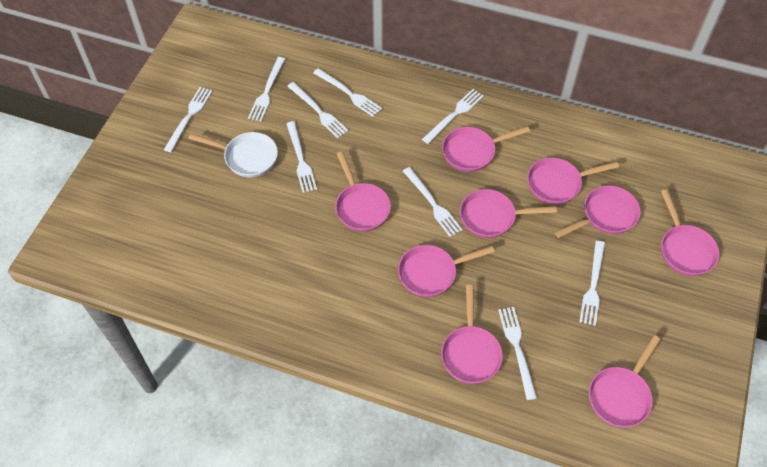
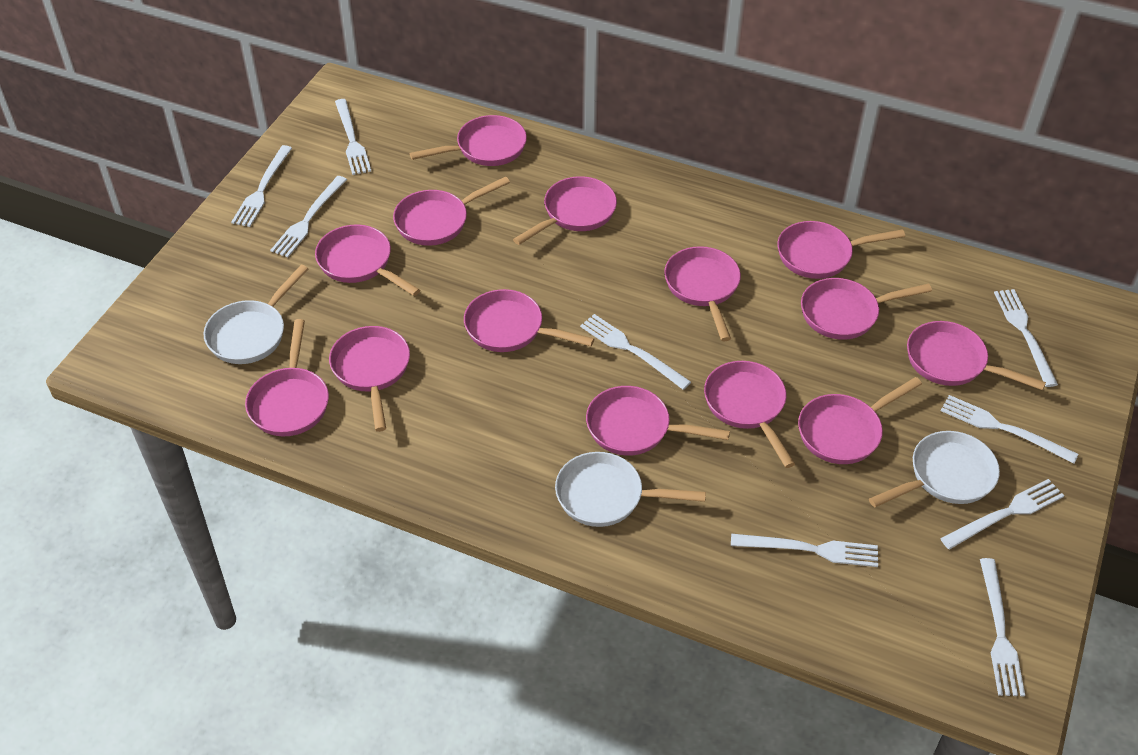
pink pan: [335,152,391,232] [398,245,495,297] [441,285,503,384] [442,126,530,172] [460,189,557,238] [527,158,619,205] [555,185,640,238] [589,335,661,428] [661,189,719,276] = 9 -> [245,319,329,437] [315,224,420,296] [329,326,410,432] [393,177,510,246] [409,115,527,166] [464,289,594,352] [513,176,617,245] [586,386,730,456] [664,246,741,341] [704,361,795,468] [777,221,905,279] [798,377,922,464] [801,278,932,340] [907,321,1046,390] = 14
white pan: [189,132,278,177] = 1 -> [203,265,308,364] [555,452,706,527] [869,431,1000,507] = 3

